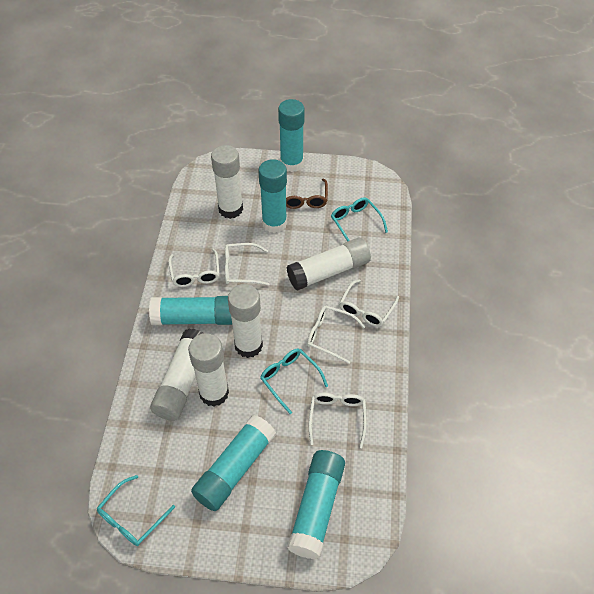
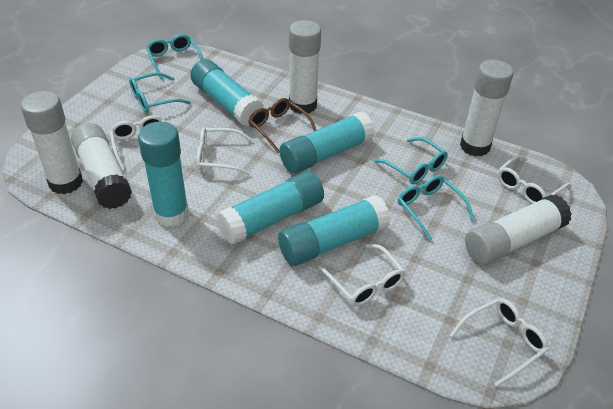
turquoise glasses: [97,475,175,546] [260,349,328,414] [331,198,388,242] = 3 -> [129,72,191,113] [146,34,203,79] [374,137,448,184] [397,175,474,241] = 4

